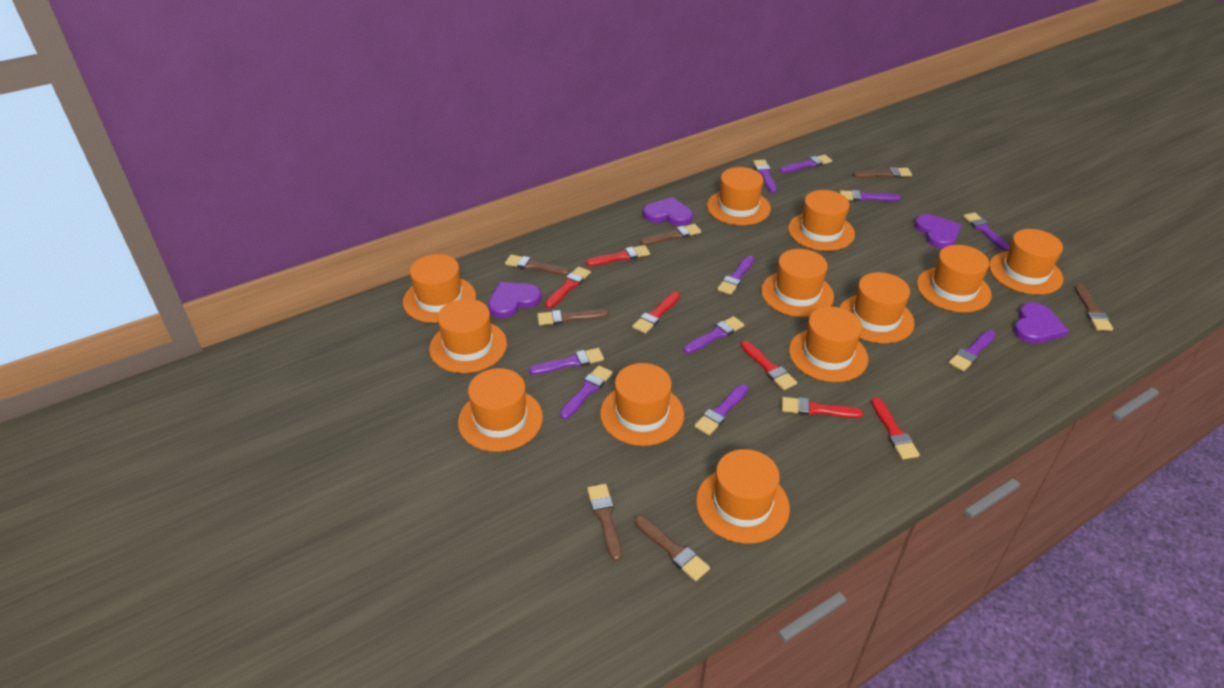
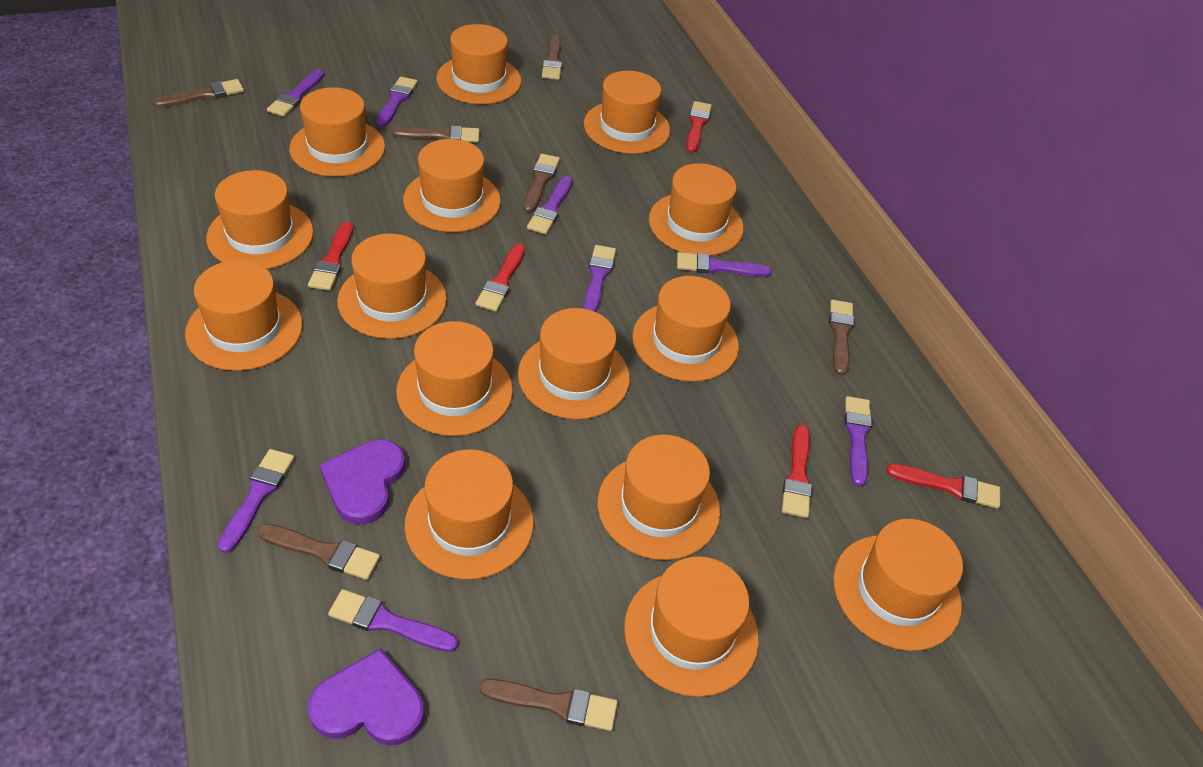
orange hat: [403,254,476,323] [429,299,507,373] [458,368,543,452] [600,363,684,446] [696,449,790,544] [707,167,771,225] [761,249,834,317] [788,190,855,251] [789,307,868,382] [839,272,915,343] [917,245,992,312] [989,229,1063,295] = 12 -> [185,260,303,371] [206,170,314,269] [289,87,385,177] [337,233,447,339] [396,321,513,436] [403,139,501,232] [405,449,534,580] [436,24,522,104] [518,308,630,419] [584,71,670,154] [598,435,720,560] [624,556,759,697] [632,276,739,382] [649,163,744,256] [833,519,963,651] = 15
purple brush: [529,348,604,375] [560,366,613,419] [684,316,744,353] [694,384,748,435] [717,255,754,295] [753,160,777,193] [780,155,832,173] [839,190,901,201] [949,330,996,371] [963,213,1010,251] = 10 -> [218,449,294,553] [267,69,324,117] [328,589,458,652] [376,77,418,128] [527,176,573,234] [584,245,616,312] [677,252,772,277] [845,396,872,487] = 8
purple heart: [488,282,541,318] [643,197,693,226] [914,214,961,249] [1013,302,1069,344] = 4 -> [308,648,424,746] [319,439,406,525] = 2
red brush: [545,267,591,308] [586,245,650,266] [632,292,680,334] [741,341,797,390] [782,397,863,418] [871,397,920,460] = 6 -> [308,222,353,291] [476,244,525,311] [686,101,712,153] [782,425,812,518] [886,464,1000,509] = 5

